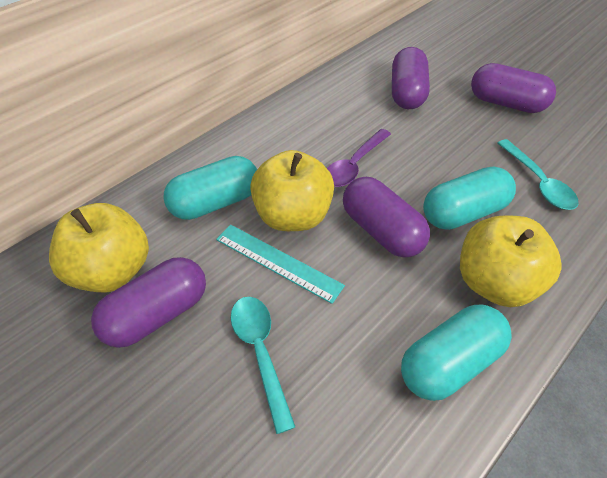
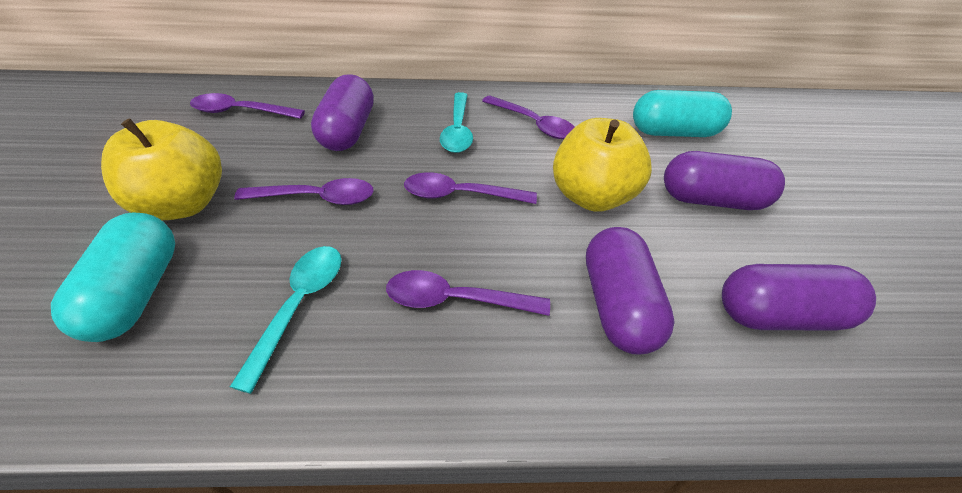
purple spoon: [327,129,391,187] = 1 -> [190,93,305,119] [234,178,374,205] [386,270,550,316] [404,172,537,204] [482,95,575,139] = 5
turquoise capsule: [163,156,257,220] [401,304,512,401] [423,166,516,230] = 3 -> [51,212,175,342] [633,90,732,137] = 2
turquoise ruler: [216,224,345,304] = 1 -> none = 0
yellow apple: [49,203,149,292] [250,150,334,231] [460,215,562,307] = 3 -> [101,118,222,220] [553,118,652,212] = 2

